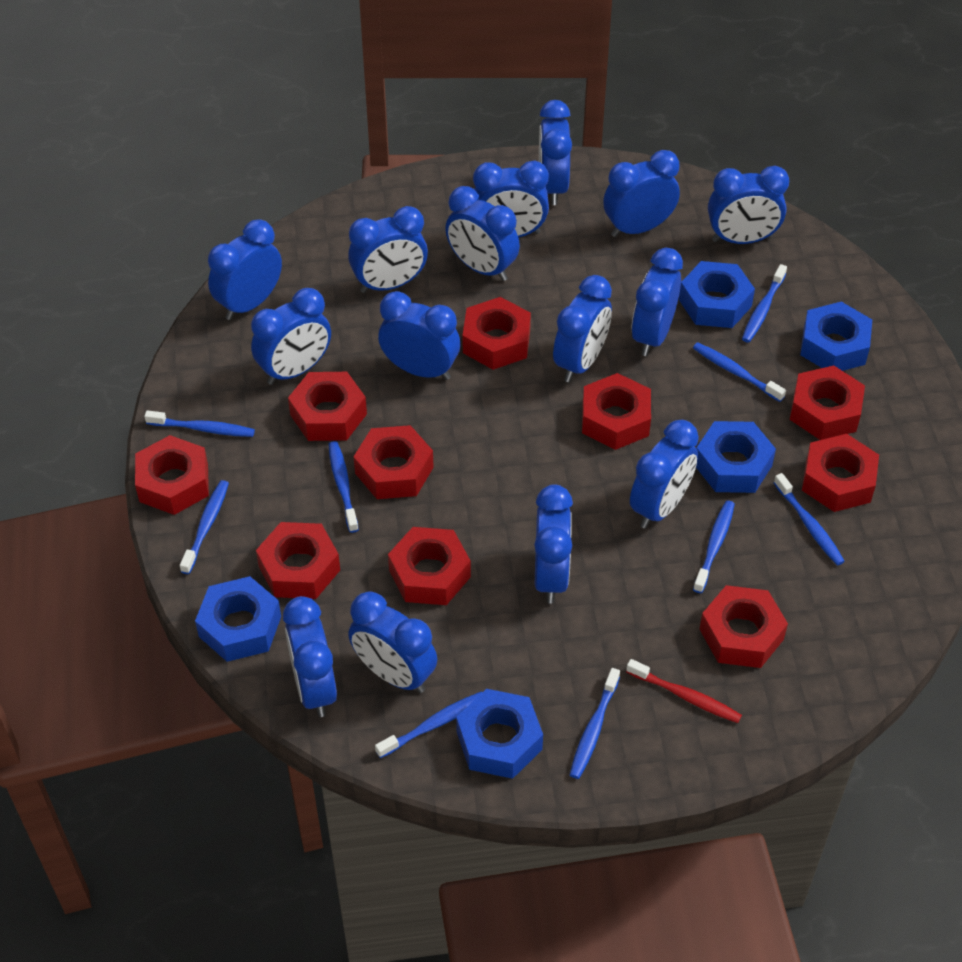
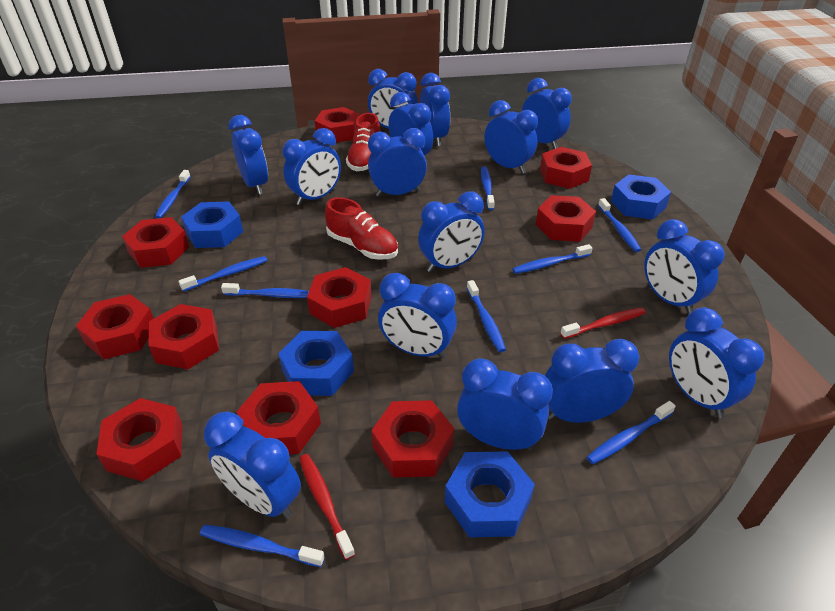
blue nut: [195,576,281,662] [456,689,543,779] [679,261,755,328] [696,421,776,493] [800,302,872,371] = 5 -> [181,202,243,248] [278,331,354,396] [445,451,535,537] [611,175,671,219] = 4
red shoe: none = 0 -> [325,197,398,260] [346,113,380,171] = 2
red toothbrush: [626,659,742,723] = 1 -> [299,454,355,560] [560,308,646,339] = 2

